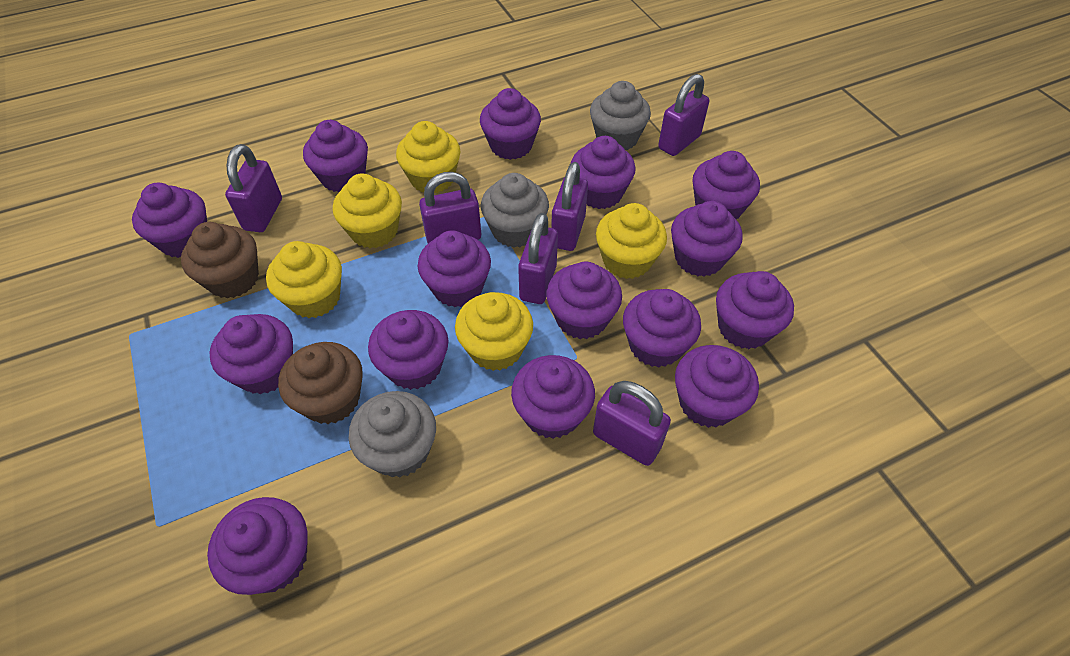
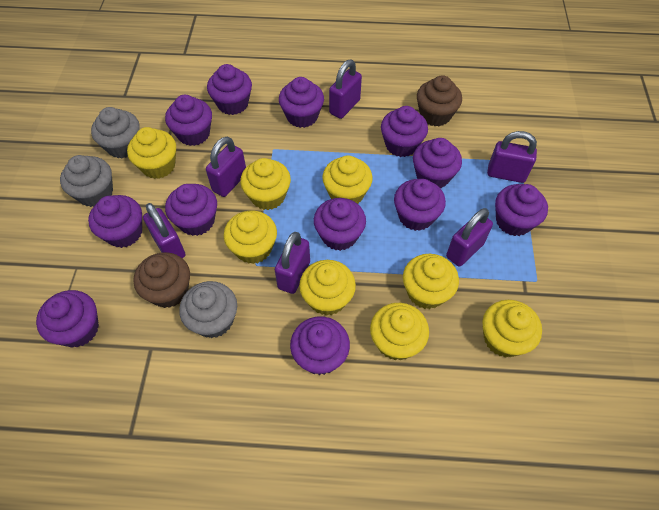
purple cupcake: [132,183,207,258] [207,497,308,595] [210,314,293,394] [303,120,368,192] [368,310,448,390] [418,231,491,307] [480,88,541,160] [511,355,595,439] [546,262,622,339] [571,136,636,209] [623,289,701,368] [671,201,743,277] [675,345,759,428] [692,151,760,219] [716,271,794,349] = 15 -> [36,290,99,348] [88,195,142,248] [165,95,212,146] [165,184,217,236] [207,64,252,115] [279,77,324,128] [290,316,350,375] [314,198,366,251] [381,106,428,157] [394,179,446,231] [413,138,462,188] [495,184,548,236] = 12
yellow cupcake: [266,241,342,318] [333,173,402,248] [396,121,461,193] [455,292,533,371] [596,203,667,279] = 5 -> [127,127,176,179] [224,211,277,264] [240,158,291,210] [299,260,356,316] [322,155,372,204] [370,303,429,361] [403,254,459,309] [482,300,542,357] = 8

